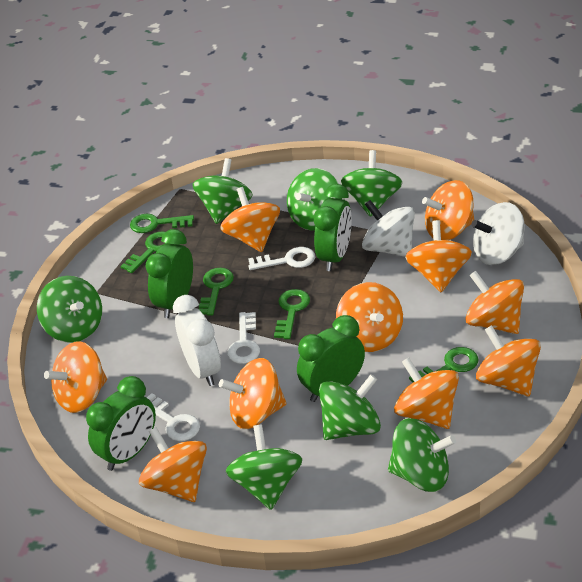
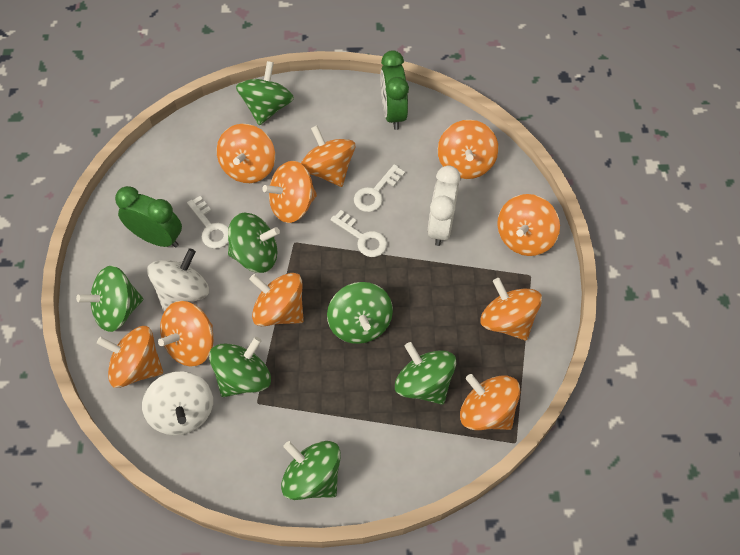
green clock: [86,376,156,471] [146,229,193,318] [297,315,365,402] [314,184,352,271] = 4 -> [115,186,182,248] [381,50,409,130] = 2
green key: [120,231,167,273] [130,214,194,233] [199,268,234,316] [274,289,310,339] [409,347,479,382] = 5 -> none = 0

